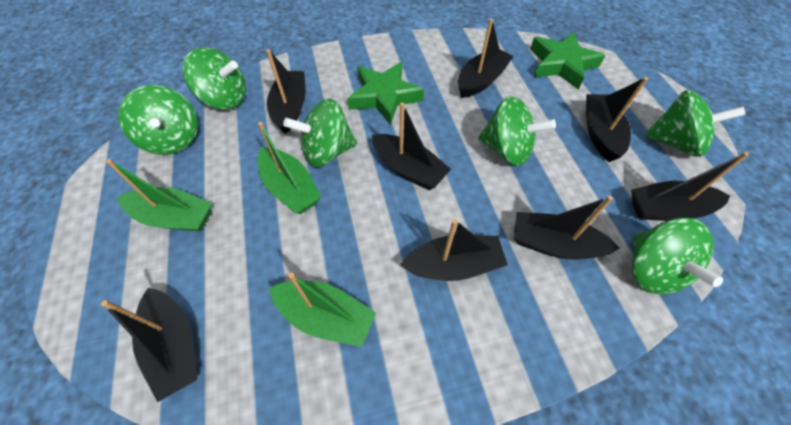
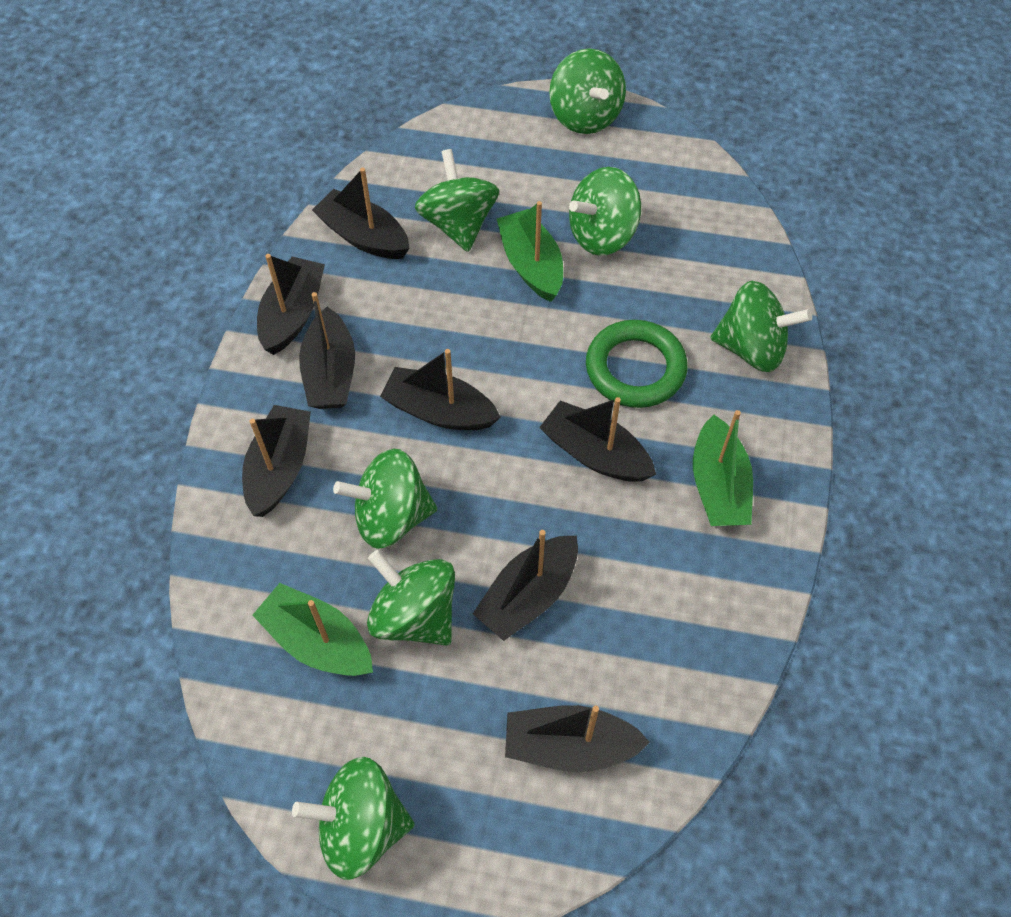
green ring: none = 0 -> [586,320,688,408] = 1
green spinning top: [118,85,198,155] [183,47,246,109] [283,99,357,167] [478,96,556,166] [632,218,723,295] [644,90,745,157] = 6 -> [292,757,415,880] [333,449,437,549] [367,550,455,646] [415,149,499,252] [549,48,626,134] [569,167,641,256] [710,281,812,372] = 7
green star: [347,62,424,125] [530,32,606,89] = 2 -> none = 0

